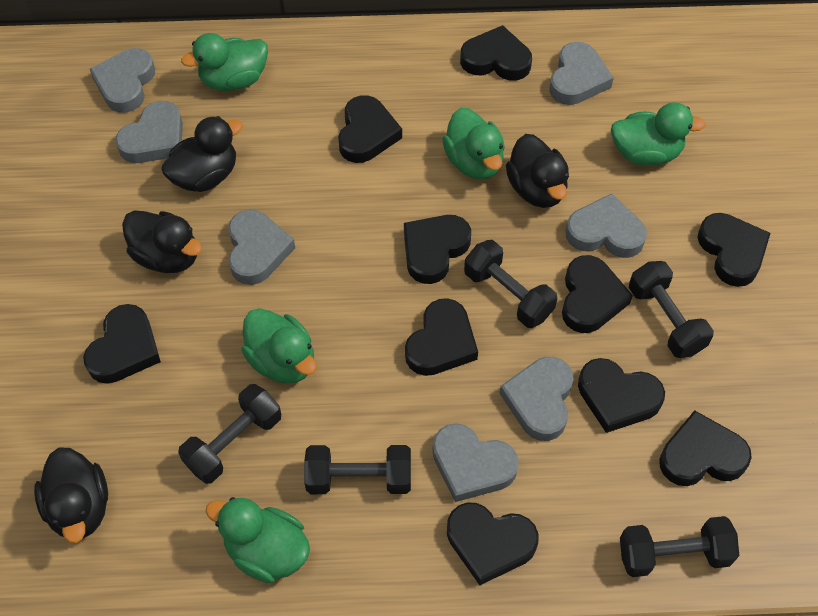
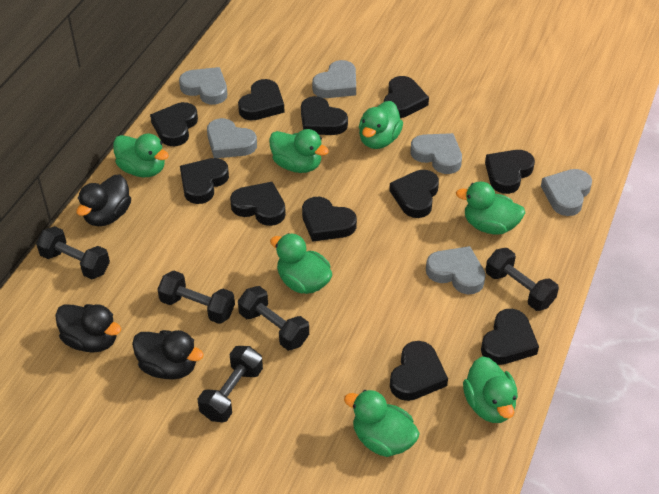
black duck: [34,447,108,543] [122,211,202,273] [161,116,243,192] [506,134,569,208] = 4 -> [55,304,121,353] [76,175,131,226] [132,330,204,379] = 3
black heart: [83,304,161,384] [338,95,402,163] [404,215,471,284] [405,298,478,376] [447,503,539,585] [460,25,532,81] [562,255,633,333] [578,358,665,433] [659,410,752,486] [697,213,770,287] = 10 -> [150,102,198,146] [180,158,229,204] [230,182,286,226] [238,79,285,120] [301,96,348,135] [302,197,357,242] [384,76,429,118] [389,170,439,218] [390,341,448,401] [481,309,539,365] [485,150,535,194] = 11
green duck: [181,33,268,91] [205,497,310,583] [241,308,317,384] [442,108,505,180] [611,102,706,166] = 5 -> [113,133,169,177] [269,129,329,173] [270,233,332,294] [344,390,420,457] [359,101,403,149] [456,182,525,235] [463,356,518,423] = 7
grey heart: [90,48,155,113] [115,101,183,163] [228,210,295,285] [432,423,519,502] [499,357,574,441] [549,42,614,105] [565,194,647,258] = 7 -> [179,67,227,105] [207,118,257,158] [312,60,356,98] [410,133,462,174] [426,246,486,294] [541,169,592,216] = 6

